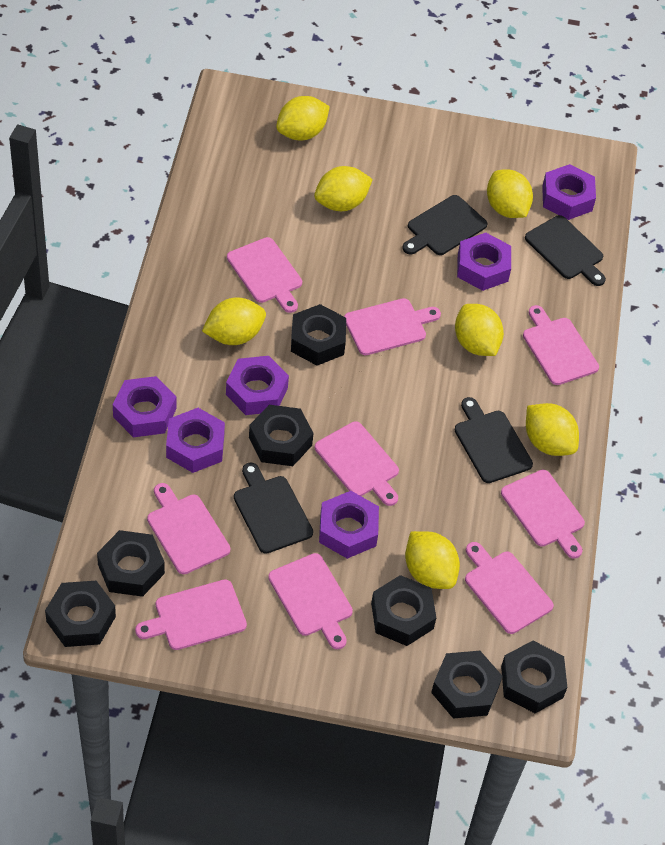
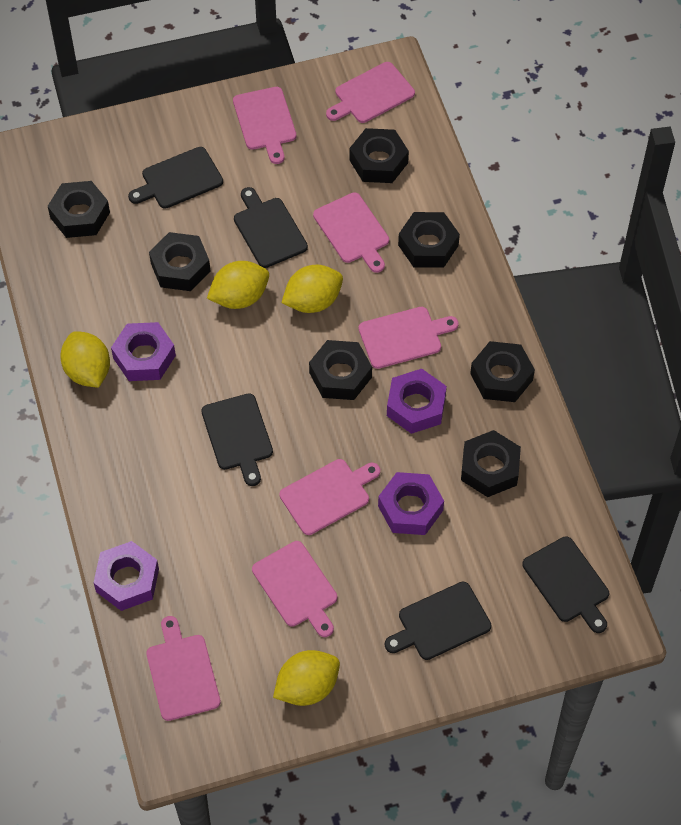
black cutting board: [234,462,313,554] [402,195,487,255] [455,397,533,483] [525,215,606,286] = 4 -> [128,147,223,209] [201,393,273,486] [234,187,308,268] [385,582,491,660] [522,536,609,633] = 5
pink cutting board: [135,579,247,650] [147,483,230,574] [227,237,302,313] [268,553,353,649] [315,421,399,506] [344,298,441,355] [465,542,554,634] [501,470,585,559] [523,305,599,385] = 9 -> [146,616,221,721] [233,87,296,164] [252,541,337,637] [280,459,380,535] [313,193,389,273] [326,62,415,123] [359,307,459,369] = 7
purple nut: [113,376,176,437] [166,408,225,473] [226,356,289,415] [319,491,379,559] [457,233,511,291] [542,164,596,220] = 6 -> [93,541,159,611] [111,322,176,381] [378,472,444,535] [387,369,447,434] = 4
yellow lemon: [202,297,266,345] [276,96,330,140] [314,166,373,211] [405,531,460,589] [455,304,504,356] [487,169,533,218] [526,403,579,456] = 7 -> [60,331,110,388] [207,261,269,309] [273,650,340,706] [281,265,343,313] = 4

